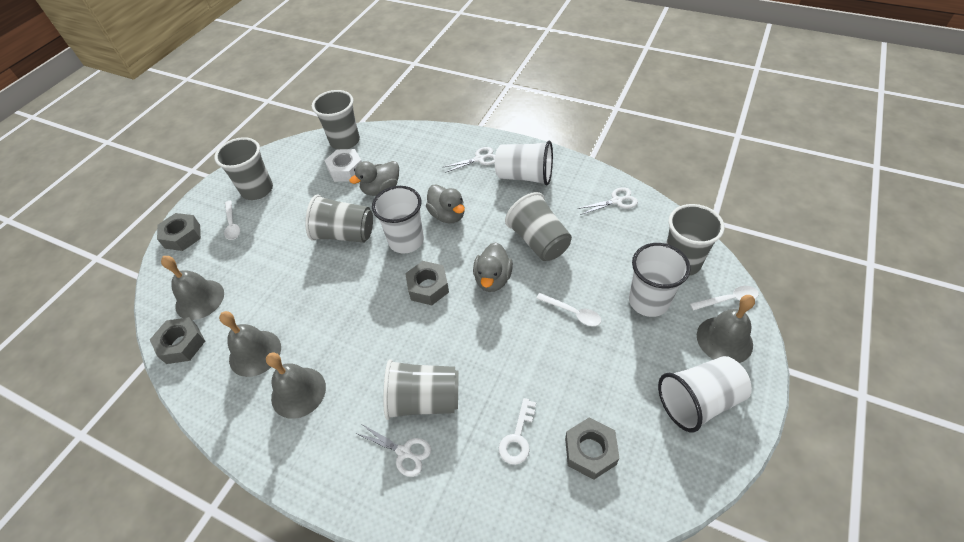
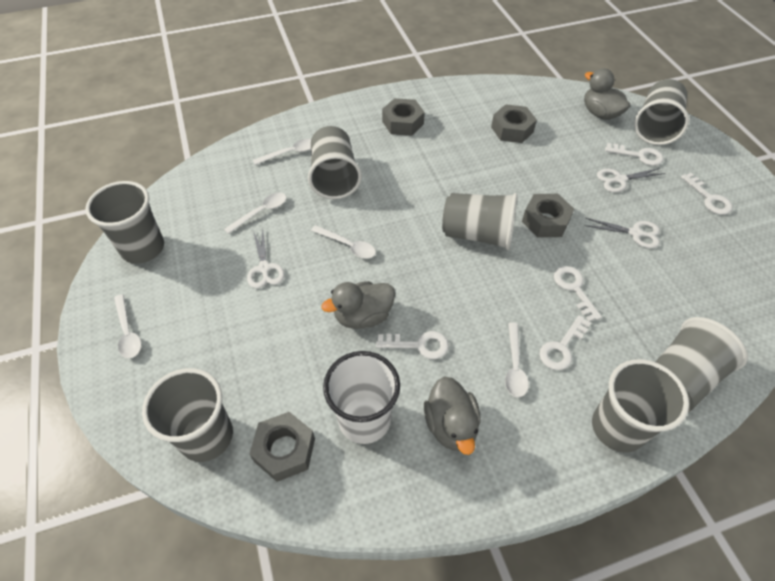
grey bell: [161,256,224,320] [219,311,281,377] [266,352,326,419] [697,295,755,363] = 4 -> none = 0
grey cup: [214,137,273,200] [305,194,373,243] [312,90,360,149] [383,359,459,420] [505,192,572,261] [666,204,725,276] = 6 -> [85,181,164,264] [142,368,233,462] [308,126,362,199] [442,193,518,250] [592,359,689,453] [634,79,689,145] [655,317,748,412] = 7
white cup: [372,186,424,254] [495,141,553,186] [629,243,690,317] [658,356,752,432] = 4 -> [323,351,400,444] = 1
white key: [499,398,536,465] = 1 -> [376,331,449,359] [539,315,591,370] [554,266,602,322] [605,143,664,166] [681,173,733,215] = 5
white nut: [324,149,362,182] = 1 -> none = 0
white spoon: [224,201,240,240] [536,293,601,326] [690,286,759,311] = 3 -> [114,294,142,358] [224,193,286,234] [253,139,311,165] [311,225,376,259] [505,322,529,397] = 5

